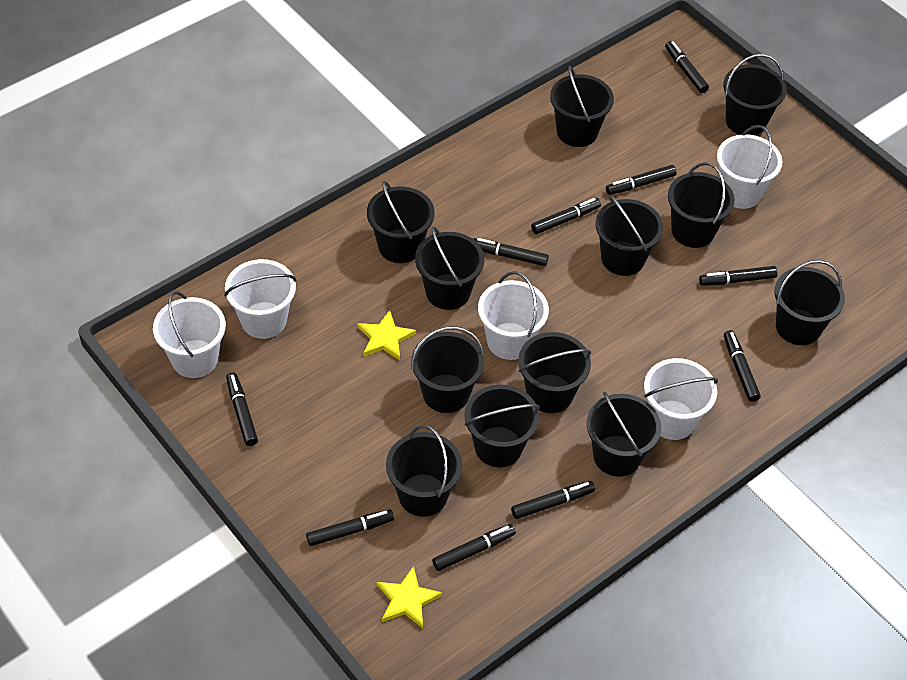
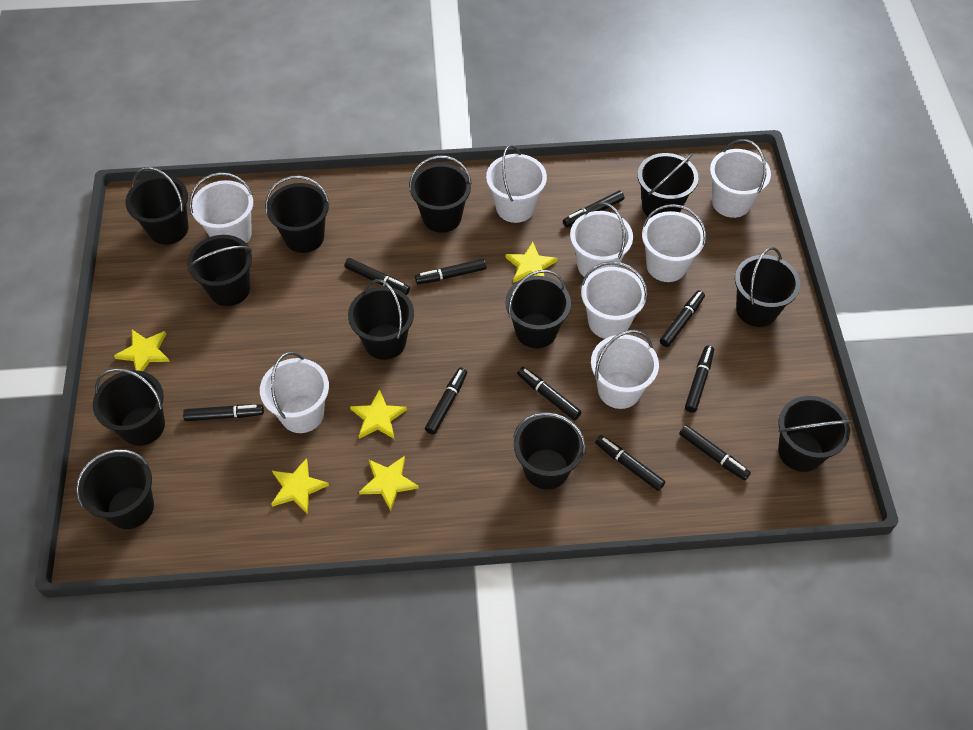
white bucket: [153,291,226,378] [224,259,296,339] [478,271,549,360] [644,358,718,440] [717,125,782,209] = 5 -> [189,172,253,244] [260,352,329,433] [486,145,547,223] [570,202,633,277] [581,261,648,339] [591,330,659,409] [642,204,706,282] [710,139,771,218] = 8
yellow star: [357,310,416,360] [377,566,442,629] = 2 -> [114,330,170,371] [271,458,329,514] [350,389,407,439] [359,456,419,511] [506,242,558,283] = 5

